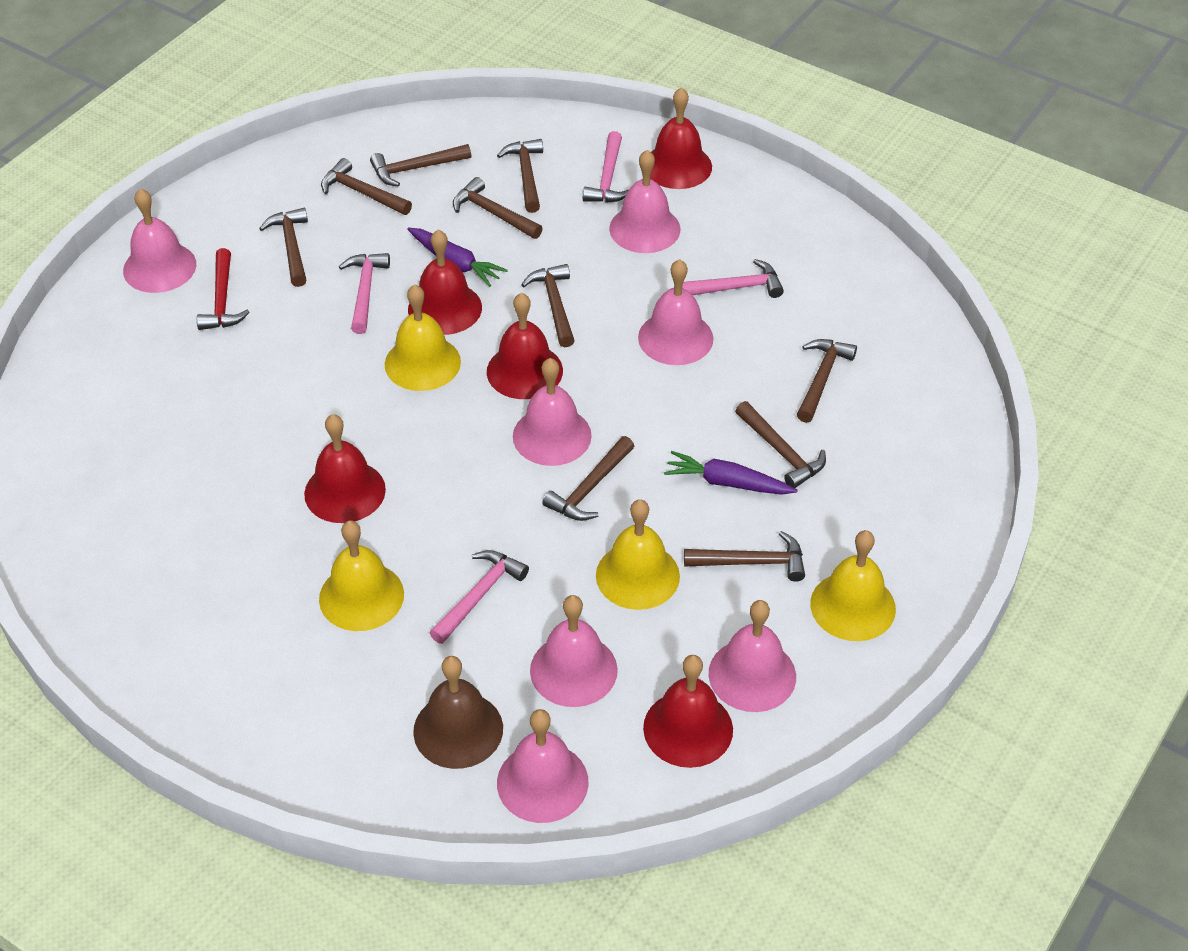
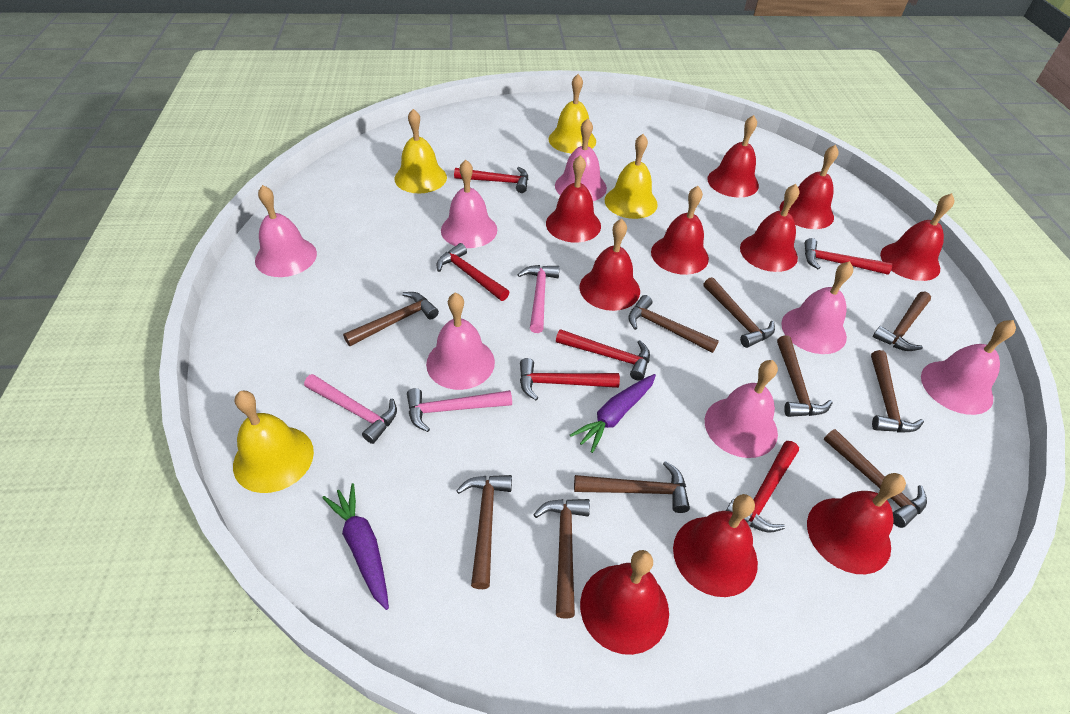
brown bell: [413,656,503,769] = 1 -> none = 0
pink hammer: [339,253,390,334] [430,550,529,644] [583,131,628,203] [682,259,784,298] = 4 -> [304,374,397,444] [407,388,512,432] [517,265,560,333] = 3
red bell: [304,414,386,523] [408,230,482,335] [487,293,563,399] [643,655,733,768] [650,87,712,189] = 5 -> [546,155,601,243] [579,219,640,311] [580,550,669,655] [651,186,709,275] [673,494,758,597] [707,115,759,198] [740,184,800,272] [780,145,839,229] [807,473,906,574] [880,193,955,281] = 10
red hammer: [197,248,250,330] = 1 -> [437,243,509,301] [454,167,528,193] [520,358,620,400] [556,329,650,381] [726,441,799,532] [804,238,892,275] = 6

